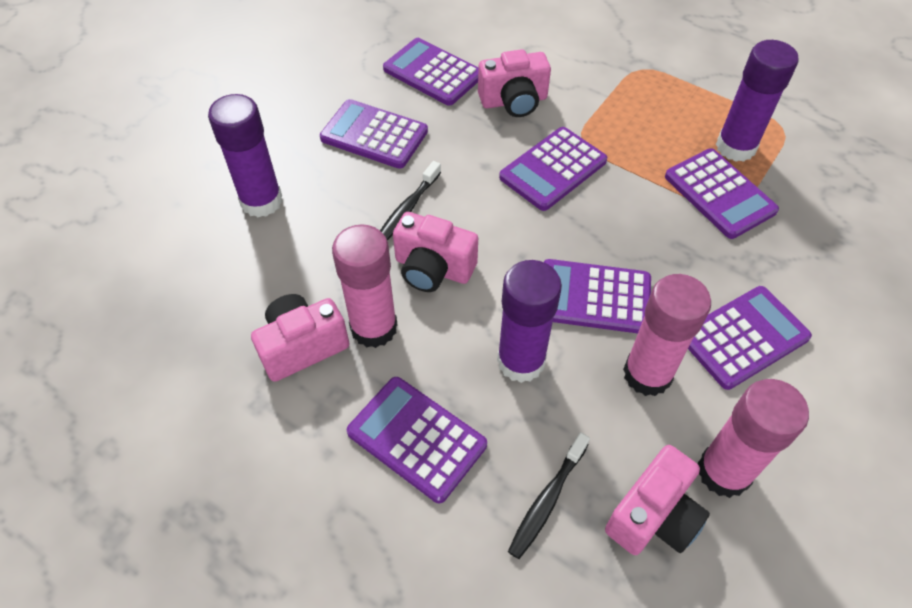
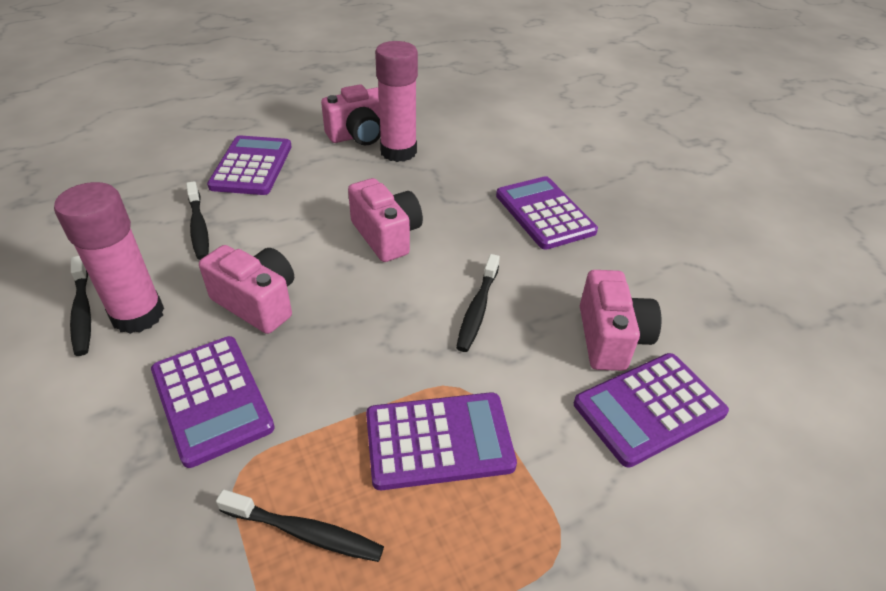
black toothbrush: [380,161,441,240] [508,432,590,559] = 2 -> [70,256,91,356] [186,181,209,260] [216,489,384,562] [456,254,500,352] = 4
pink glue stick: [332,224,397,348] [623,274,711,396] [698,379,809,498] = 3 -> [54,182,164,334] [375,41,418,162] = 2
purple calculator: [320,99,428,169] [347,377,487,503] [383,38,478,106] [499,127,607,211] [544,259,651,333] [665,149,779,239] [688,286,812,390] = 7 -> [151,336,275,468] [207,135,292,195] [366,392,517,490] [496,176,598,250] [574,353,729,468] = 5
purple glue stick: [208,94,283,217] [497,260,562,383] [716,40,799,162] = 3 -> none = 0

